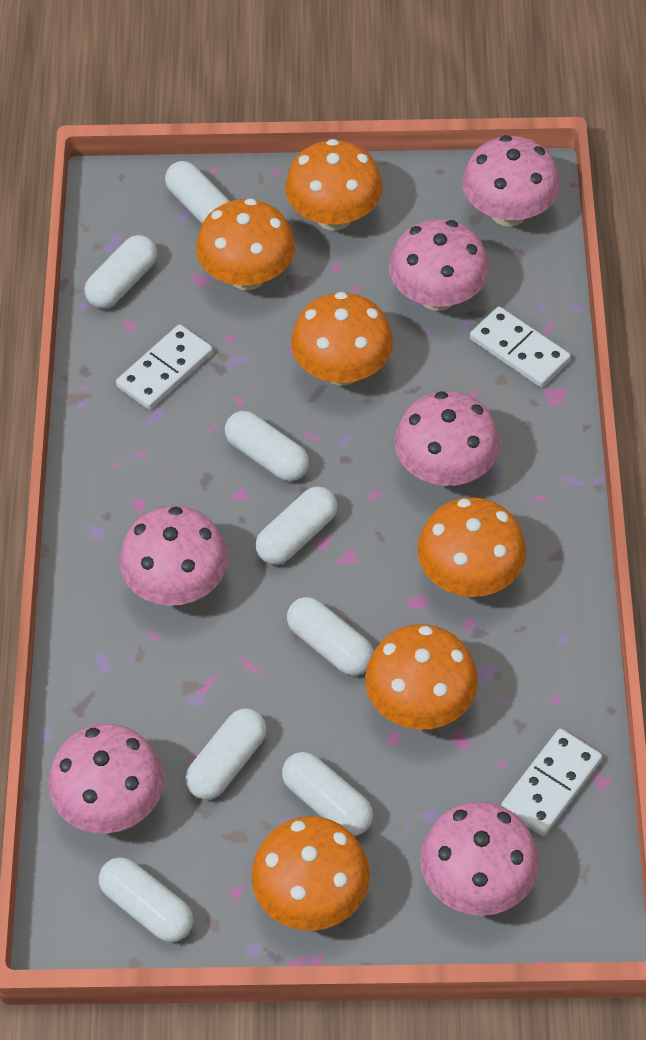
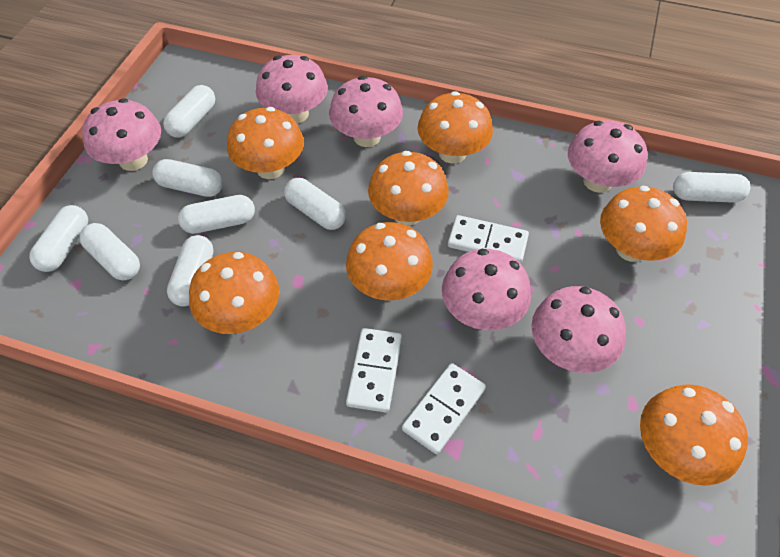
orange mushroom: [196,198,295,290] [251,816,370,931] [285,139,382,230] [291,292,393,385] [365,624,478,730] [417,497,526,597] = 6 -> [189,252,279,334] [227,107,304,179] [346,222,433,300] [368,151,449,226] [418,91,493,164] [600,186,687,262] [640,384,748,486] = 7

